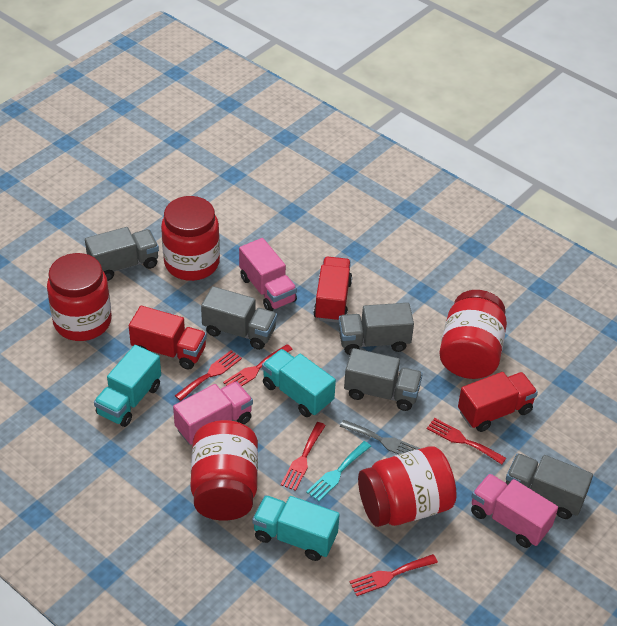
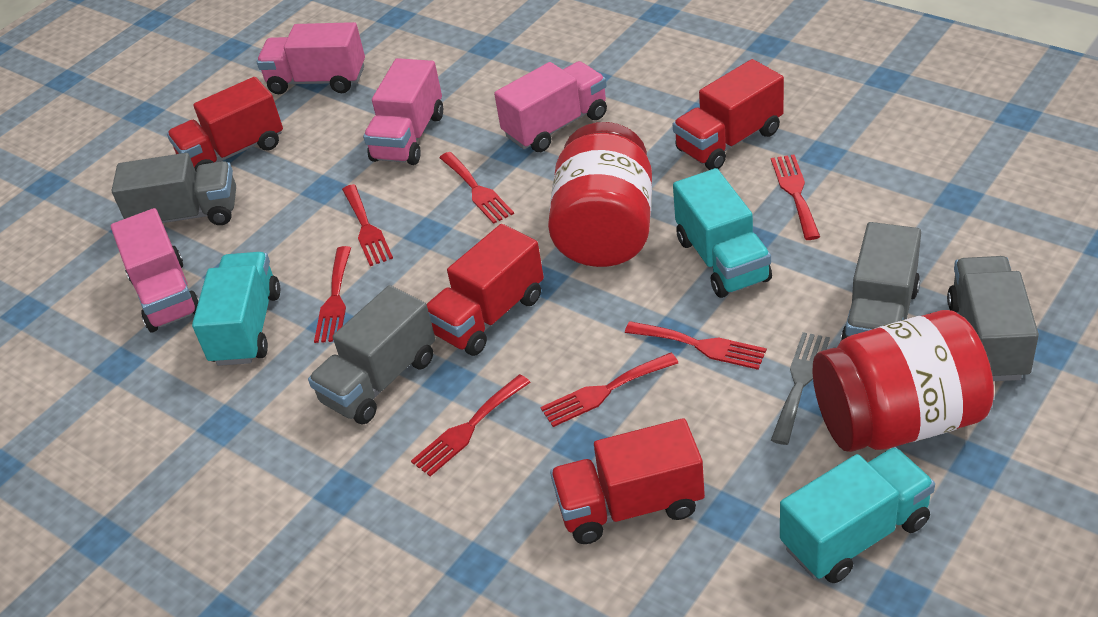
grey truck: [85,227,159,281] [201,286,277,350] [339,303,414,355] [344,348,423,411] [506,453,593,519] = 5 -> [111,153,236,225] [308,285,435,424] [840,222,921,342] [947,256,1039,381] = 4
pink truck: [173,381,253,445] [239,238,297,311] [471,473,558,548] = 3 -> [111,208,199,332] [257,22,365,94] [363,58,443,165] [494,61,607,152] = 4
red fork: [175,350,242,401] [223,344,293,386] [281,422,326,491] [350,554,438,596] [427,418,506,464] = 5 -> [314,246,351,343] [342,184,393,266] [411,374,531,477] [439,152,514,224] [541,353,678,427] [625,321,767,370] [771,155,820,240] = 7
red jar: [47,253,112,341] [161,196,220,281] [190,420,258,521] [358,446,457,527] [439,290,507,379] = 5 -> [548,122,652,267] [813,310,994,452] = 2
red truck: [129,306,207,370] [313,257,352,323] [458,372,538,432] = 3 -> [167,77,283,171] [427,224,544,356] [550,418,705,544] [673,59,784,170] = 4
turquoise fork: [306,441,371,501] = 1 -> none = 0

